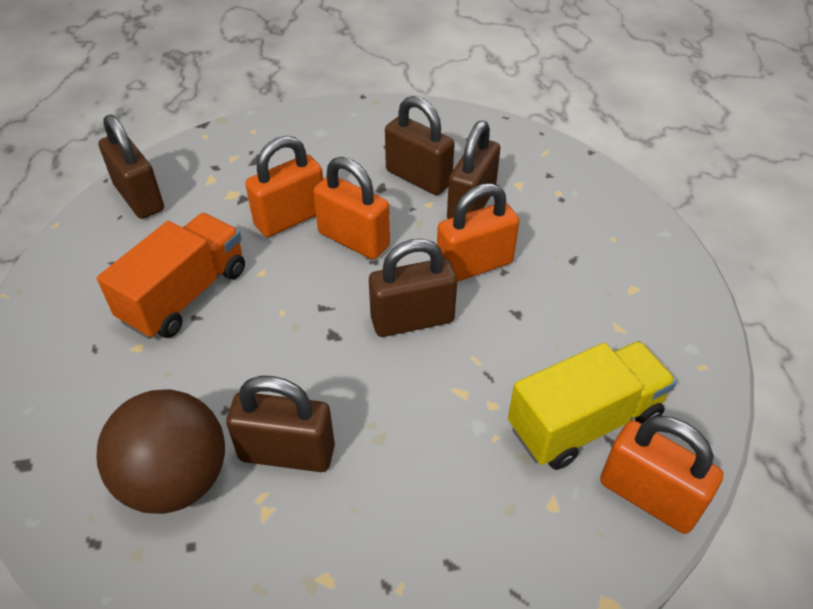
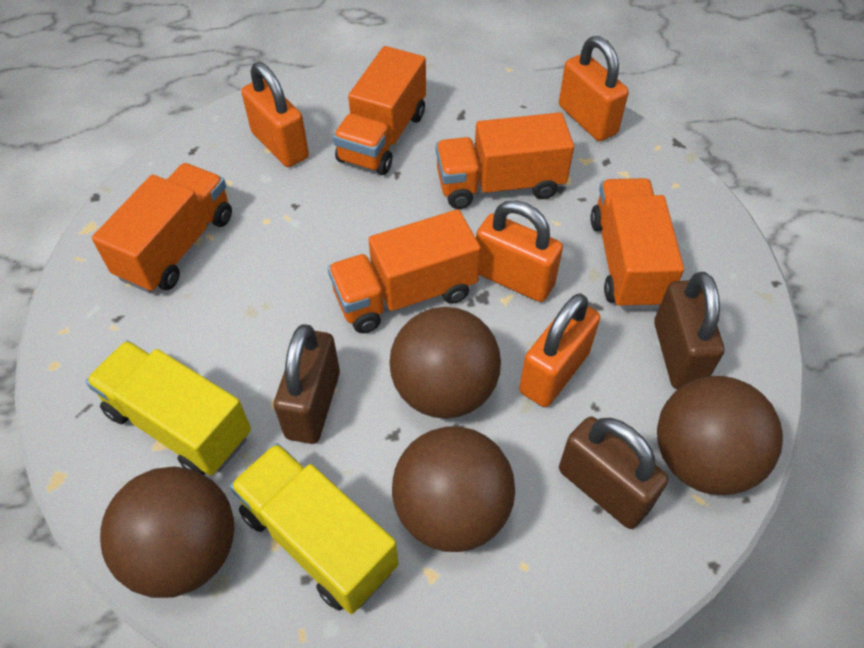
brown ball: [96,389,225,514] = 1 -> [100,466,234,598] [389,307,501,419] [392,426,515,552] [657,376,783,495] = 4
brown padlock: [98,115,164,219] [226,376,335,472] [369,239,457,337] [385,96,455,195] [447,121,500,219] = 5 -> [274,324,340,444] [559,416,668,529] [654,272,724,389] = 3
orange truck: [97,213,245,339] = 1 -> [92,163,232,293] [328,209,481,333] [333,46,426,175] [436,112,574,209] [590,178,684,310] = 5
yellow truck: [508,341,677,470] = 1 -> [85,341,251,476] [230,443,398,614] = 2

